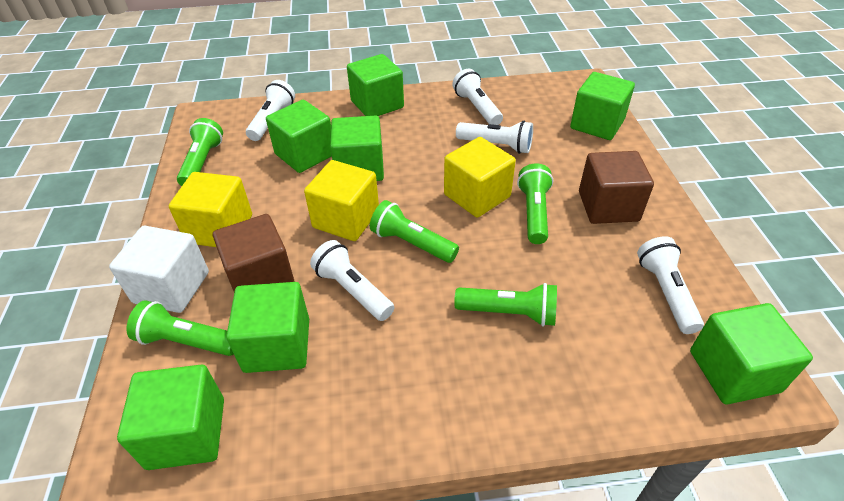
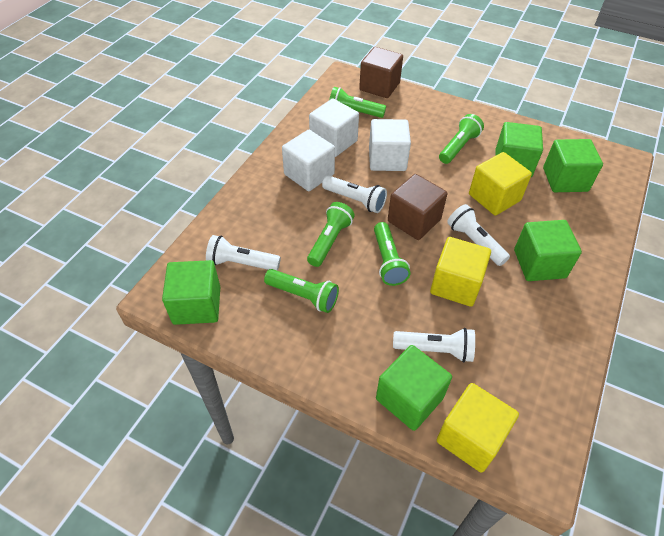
green cube: [117,365,224,470] [226,282,309,373] [266,100,332,173] [330,116,384,181] [347,54,404,116] [570,72,635,140] [690,303,813,405] = 7 -> [162,260,220,325] [376,345,452,431] [495,122,543,177] [514,220,582,281] [543,139,603,192] = 5
white cube: [109,226,209,313] = 1 -> [282,130,335,191] [309,98,359,157] [369,119,411,171] = 3
white flashlight: [246,80,295,141] [310,240,394,321] [452,69,503,125] [456,121,533,154] [637,236,704,334] = 5 -> [206,235,281,271] [322,176,387,213] [393,328,475,362] [447,204,510,266] = 4

